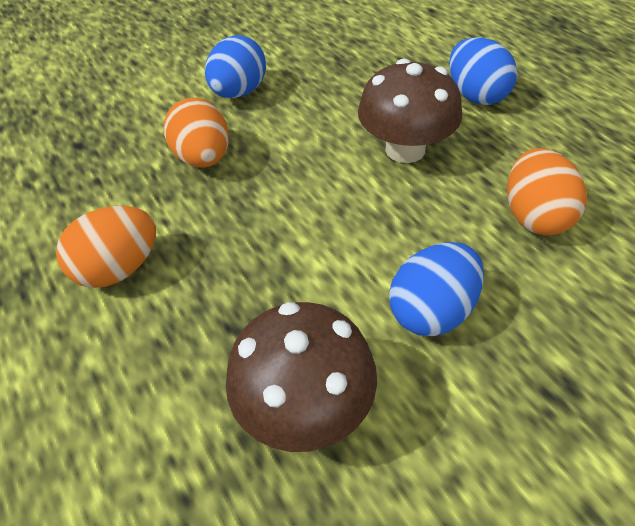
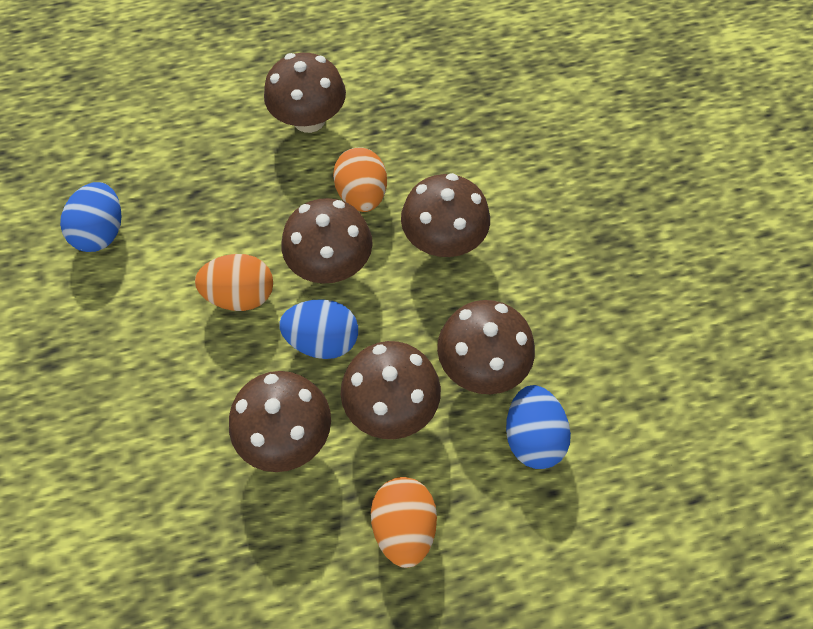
brown mushroom: [226,302,377,452] [358,59,462,163] = 2 -> [229,371,331,472] [264,53,346,133] [282,198,373,284] [341,341,441,439] [401,173,490,257] [437,300,535,394] = 6

